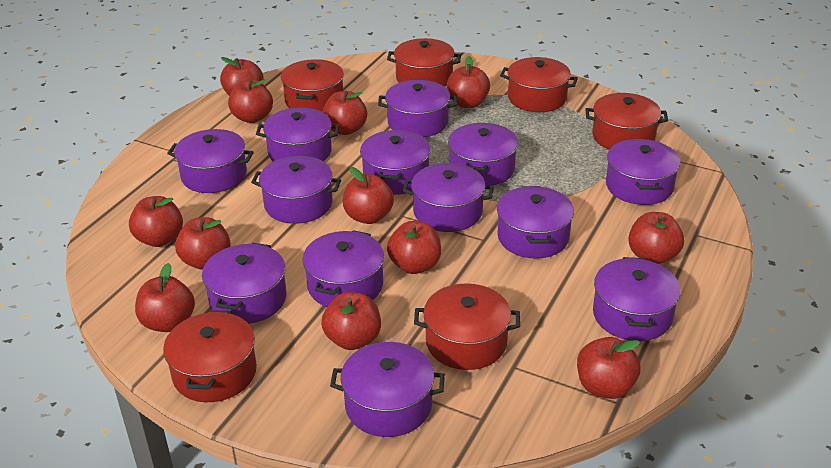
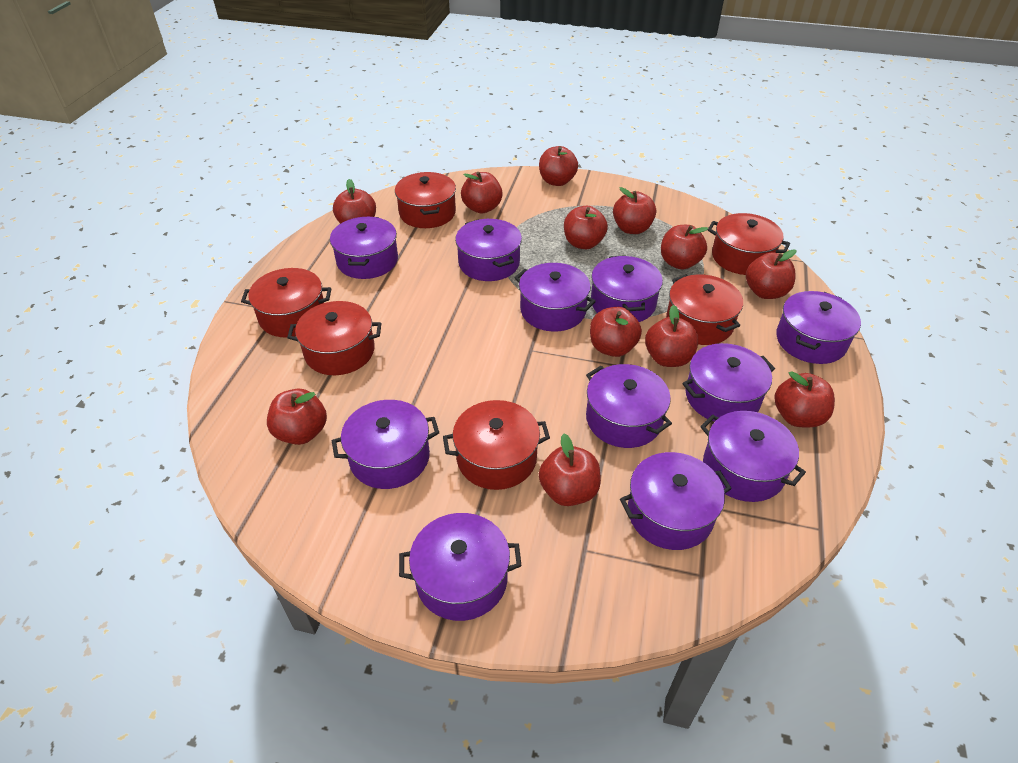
purple pot: [167,129,254,193] [202,243,286,324] [251,156,341,224] [256,107,339,162] [303,230,384,307] [330,342,445,437] [360,130,431,195] [378,80,457,137] [403,163,494,232] [448,123,518,186] [497,186,574,259] [593,257,681,341] [606,139,680,205] = 13 -> [330,217,398,279] [332,400,439,489] [399,513,522,621] [455,219,522,281] [515,263,596,332] [586,364,672,448] [591,255,663,322] [620,452,732,550] [682,343,775,422] [700,411,806,502] [776,291,861,364] = 11

